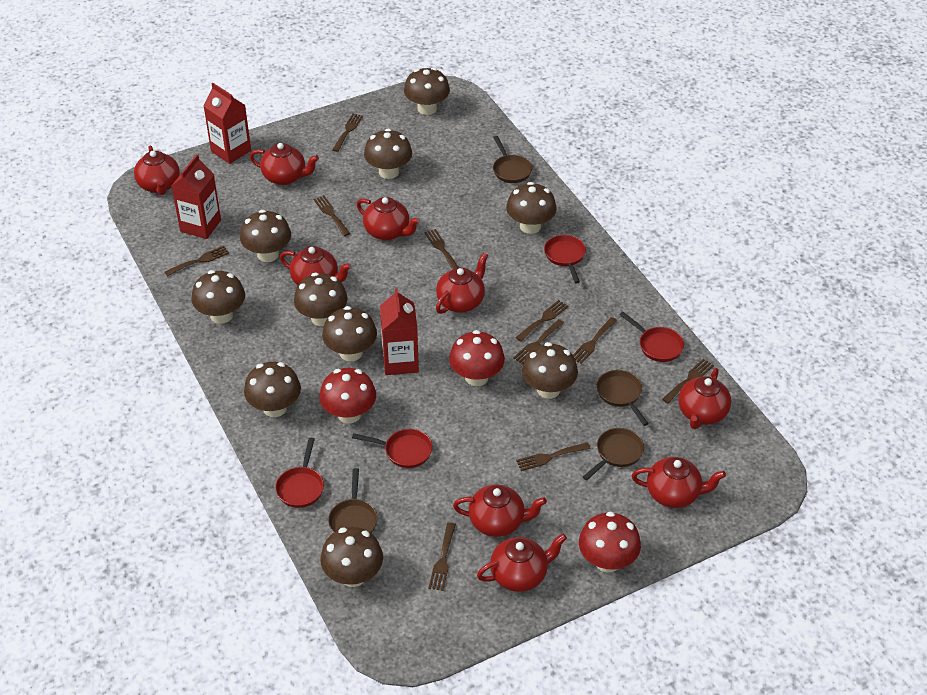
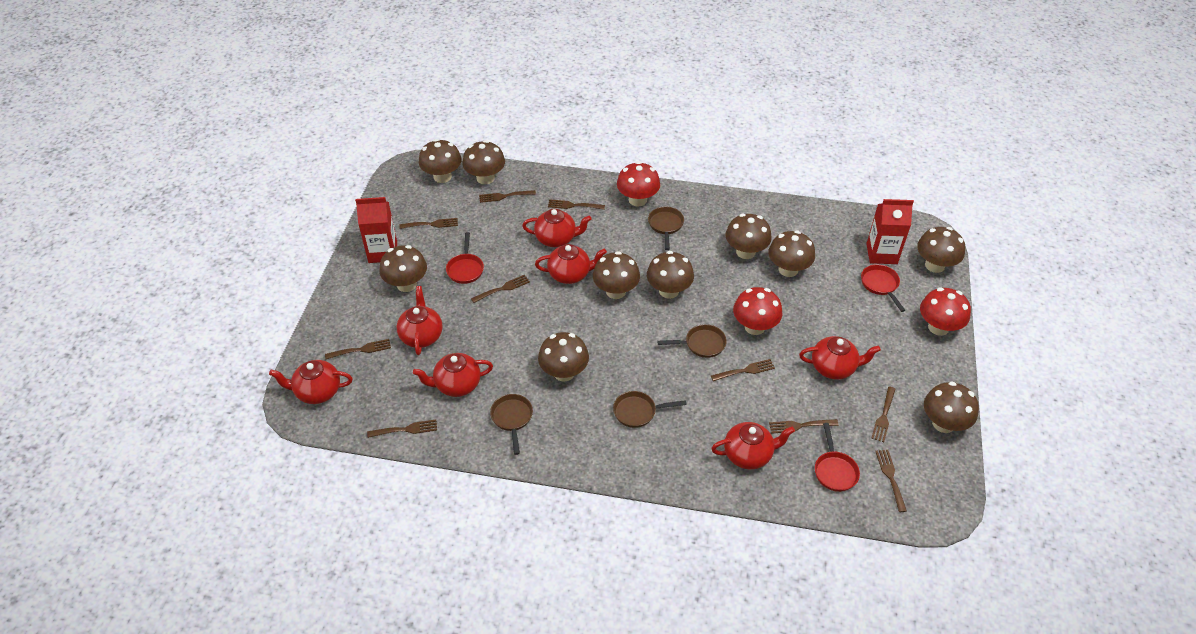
red carton: [172,154,221,239] [203,83,251,164] [380,288,419,375] = 3 -> [355,197,397,263] [866,199,914,264] = 2
red pan: [275,438,324,508] [352,429,433,468] [544,235,586,284] [619,312,684,362] = 4 -> [446,232,484,284] [815,423,860,492] [861,264,905,312] = 3
red teapot: [134,145,180,195] [250,143,319,185] [280,246,352,285] [356,197,420,240] [436,253,488,314] [453,484,547,537] [477,534,567,592] [632,457,726,508] [678,368,731,429] = 9 -> [269,360,353,404] [396,286,443,355] [413,353,493,397] [522,209,592,247] [535,244,607,284] [711,422,795,469] [799,336,881,380] = 7

